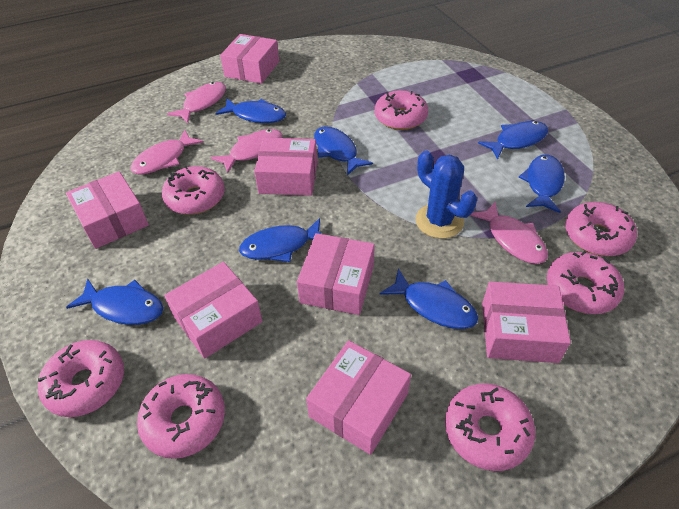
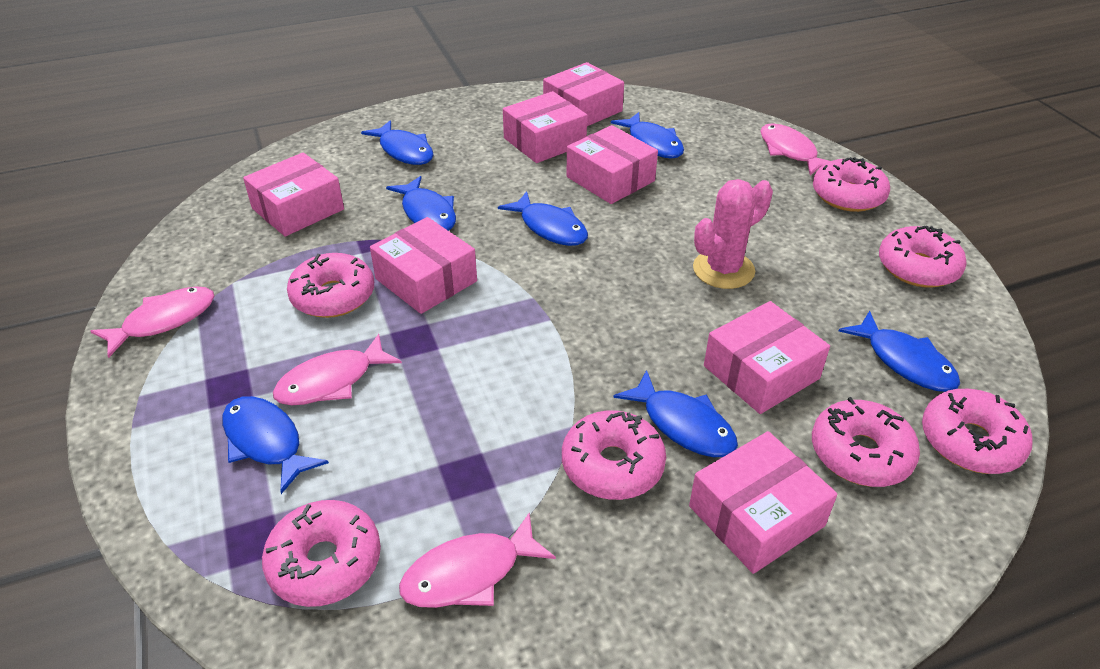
blue cactus: [415,151,477,239] = 1 -> none = 0
pink cactus: none = 0 -> [693,179,773,289] = 1

